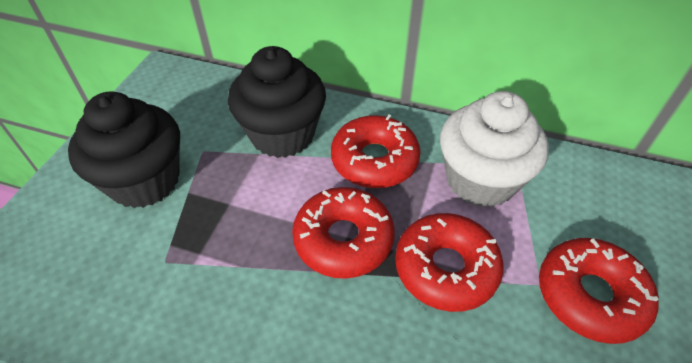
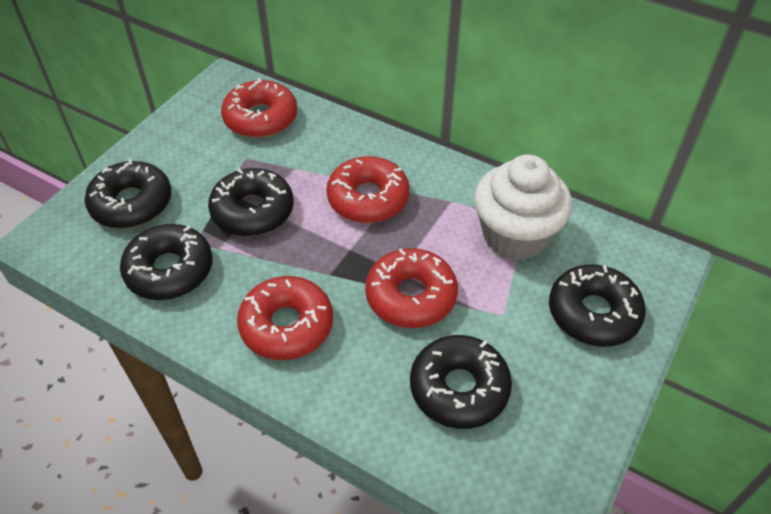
black cupcake: [68,91,180,208] [228,46,326,158] = 2 -> none = 0
black donut: none = 0 -> [85,159,171,229] [120,224,213,300] [208,168,294,236] [410,335,512,429] [549,264,646,347] = 5

